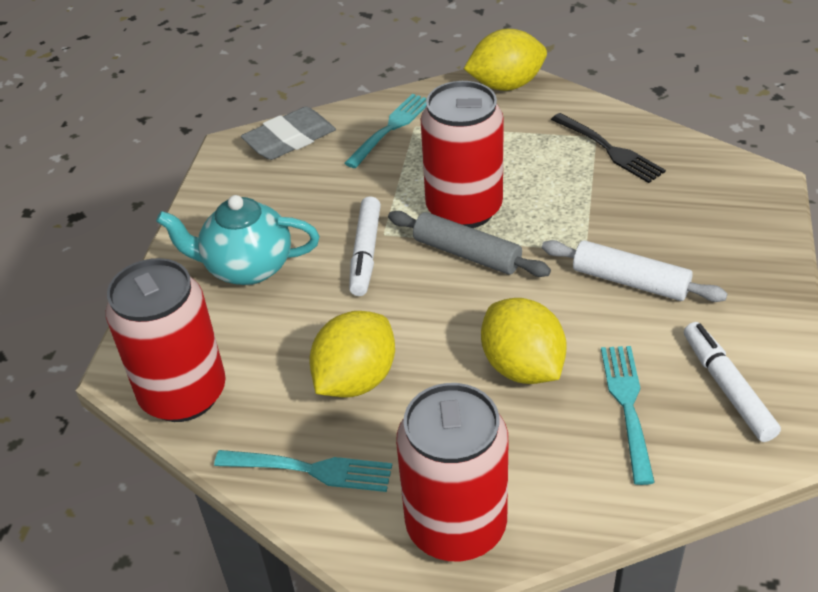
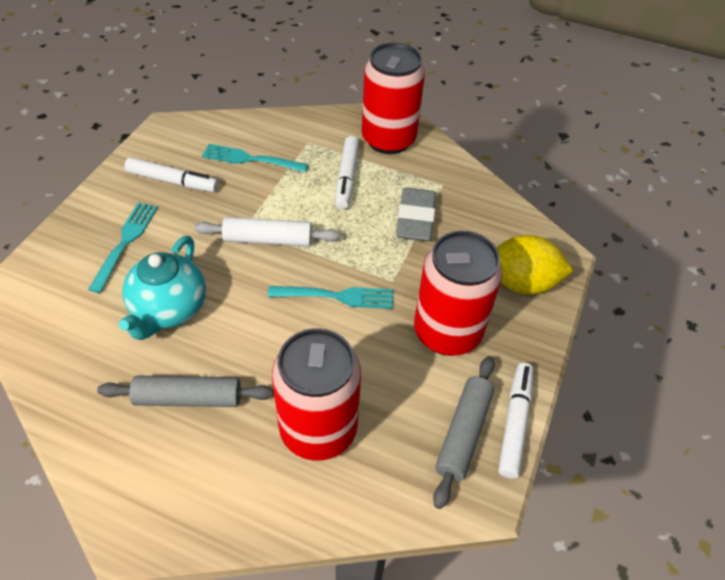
black fork: [551,113,666,183] = 1 -> none = 0
grey rolling pin: [388,211,551,277] = 1 -> [97,376,273,407] [433,356,495,509] = 2
white marker: [349,196,381,296] [684,322,781,442] = 2 -> [124,157,219,192] [335,136,359,210] [498,363,533,479] = 3
yellow lemon: [309,311,395,398] [464,29,547,91] [481,298,567,384] = 3 -> [497,235,573,295] = 1

